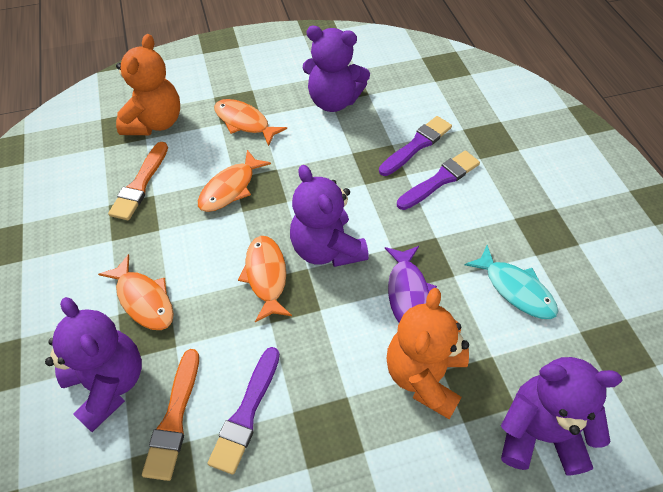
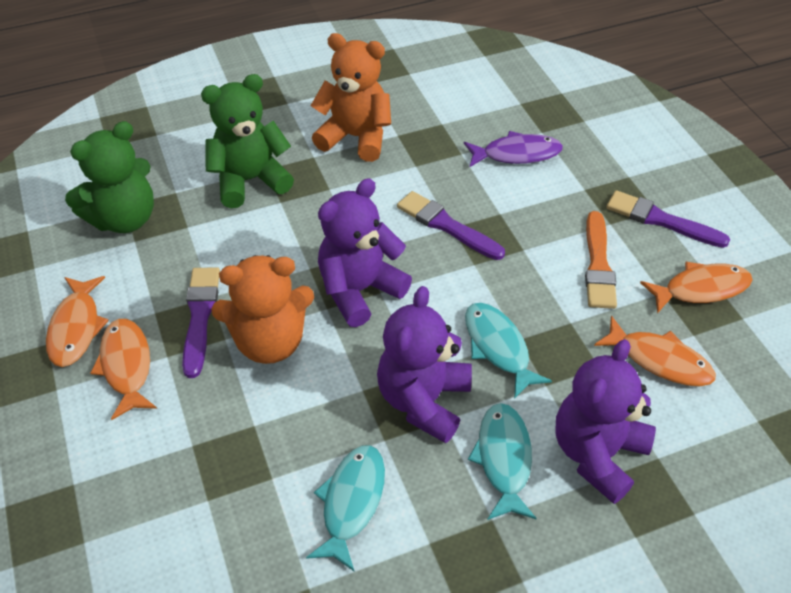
green teddy bear: none = 0 -> [65,121,154,233] [201,74,294,208] = 2
orange brush: [108,142,168,220] [142,349,199,481] = 2 -> [585,211,617,309] = 1
purple teddy bear: [45,297,142,432] [290,165,369,267] [303,26,370,112] [501,357,622,475] = 4 -> [318,178,412,327] [377,286,472,443] [555,339,656,504] = 3
turquoise fish: [464,245,558,319] = 1 -> [306,445,385,571] [465,303,552,399] [468,403,537,520] = 3

